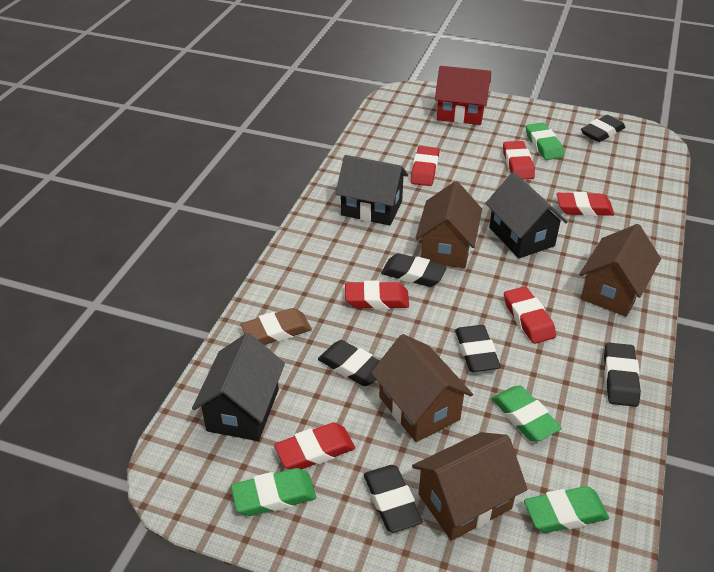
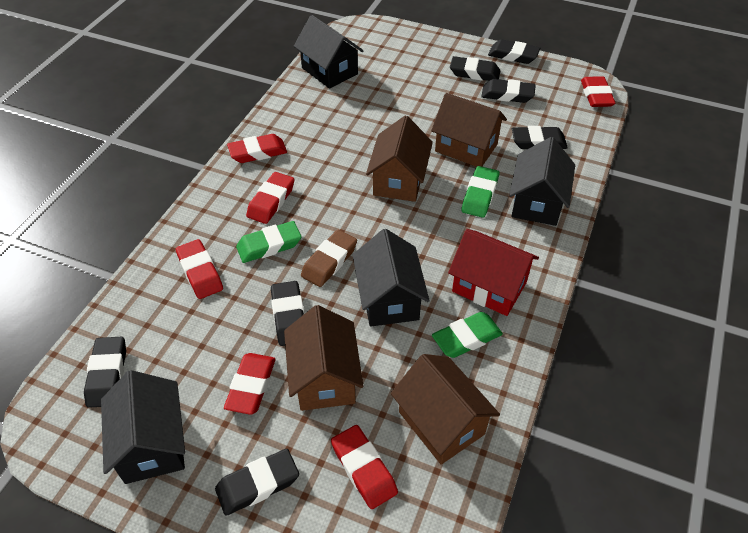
black eraser: [318,340,379,386] [364,465,423,533] [381,253,447,287] [455,325,501,372] [581,115,625,142] [604,342,641,407] = 6 -> [84,337,126,408] [215,449,299,516] [271,281,304,346] [450,56,500,81] [481,79,536,103] [488,39,540,64] [512,126,568,149] = 7
black house: [192,333,285,441] [335,155,408,226] [485,172,568,258] = 3 -> [101,370,185,484] [294,15,364,88] [353,229,430,326] [509,137,575,226] = 4
green eraser: [231,468,316,516] [492,386,562,441] [524,486,609,533] [526,122,564,160] = 4 -> [236,221,301,263] [432,312,503,358] [461,166,499,218] = 3

